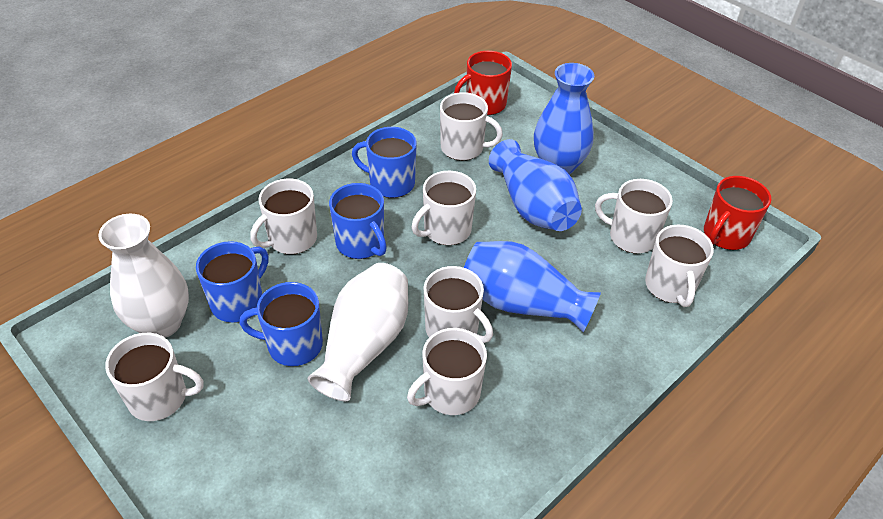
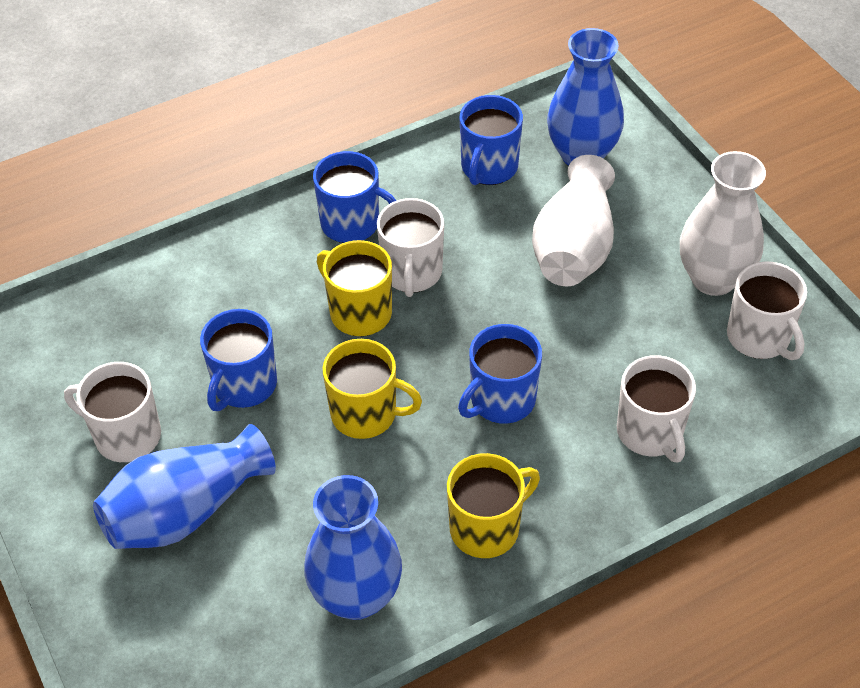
red mug: [454,51,512,115] [704,176,771,250] = 2 -> none = 0
white mug: [105,333,204,421] [250,178,317,254] [407,328,487,415] [412,171,476,245] [423,266,493,343] [440,92,503,161] [595,179,673,254] [645,225,714,307] = 8 -> [64,362,161,462] [377,198,444,297] [617,355,696,462] [727,261,807,360] = 4
yellow mug: none = 0 -> [317,240,392,336] [323,339,422,439] [447,453,540,558] = 3

